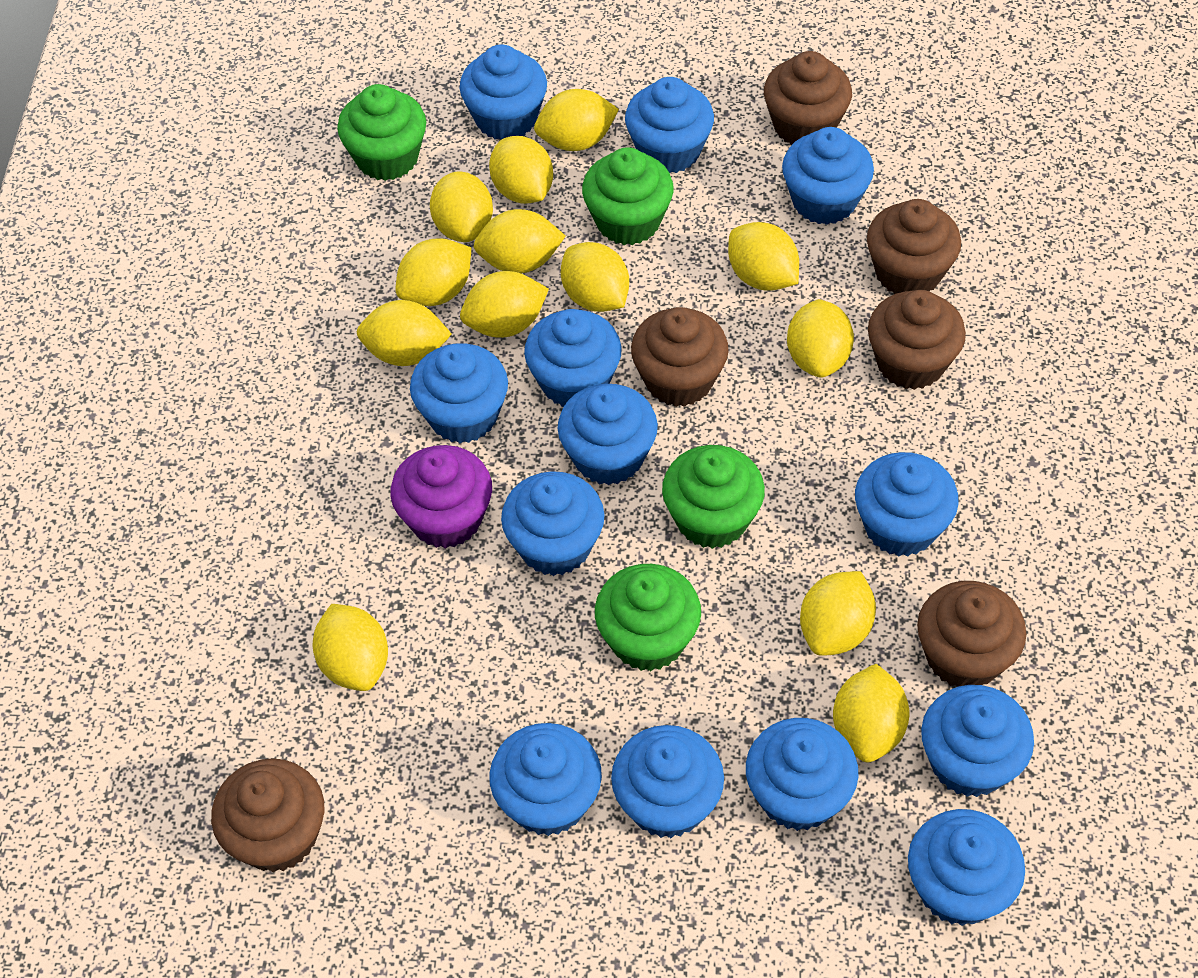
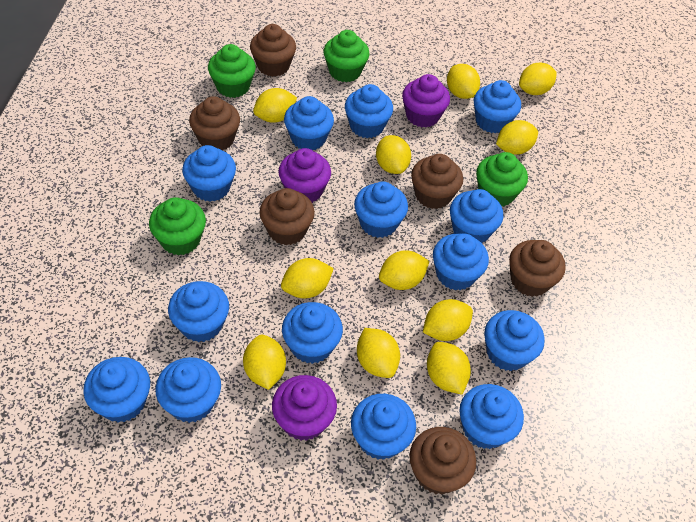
blue cupcake: [410,344,508,443] [459,44,547,140] [489,723,602,836] [501,471,605,576] [524,309,622,407] [557,384,658,485] [611,725,724,838] [625,77,714,173] [746,718,859,831] [782,127,874,225] [855,452,959,557] [908,809,1025,926] [921,685,1034,797] = 13 -> [83,357,150,422] [155,357,221,423] [168,281,229,342] [182,145,236,202] [282,302,343,364] [284,96,334,150] [345,84,393,138] [351,394,416,460] [354,181,408,238] [433,233,489,290] [450,189,503,243] [459,384,524,449] [474,80,521,133] [484,310,545,371] = 14
purple cupcake: [391,445,492,549] = 1 -> [272,375,337,441] [278,148,331,203] [402,74,450,128] = 3
yellow lemon: [313,604,388,691] [357,300,452,366] [395,238,471,306] [430,171,493,242] [460,271,549,338] [473,209,566,274] [489,136,553,204] [534,89,619,151] [561,242,629,312] [728,222,799,291] [787,299,854,378] [800,571,876,656] [833,664,910,762] = 13 -> [243,335,286,390] [253,88,297,122] [281,258,334,298] [357,328,400,378] [376,135,411,174] [379,250,429,290] [423,299,473,341] [427,342,471,394] [447,64,480,99] [496,120,538,155] [519,63,557,95] = 11

